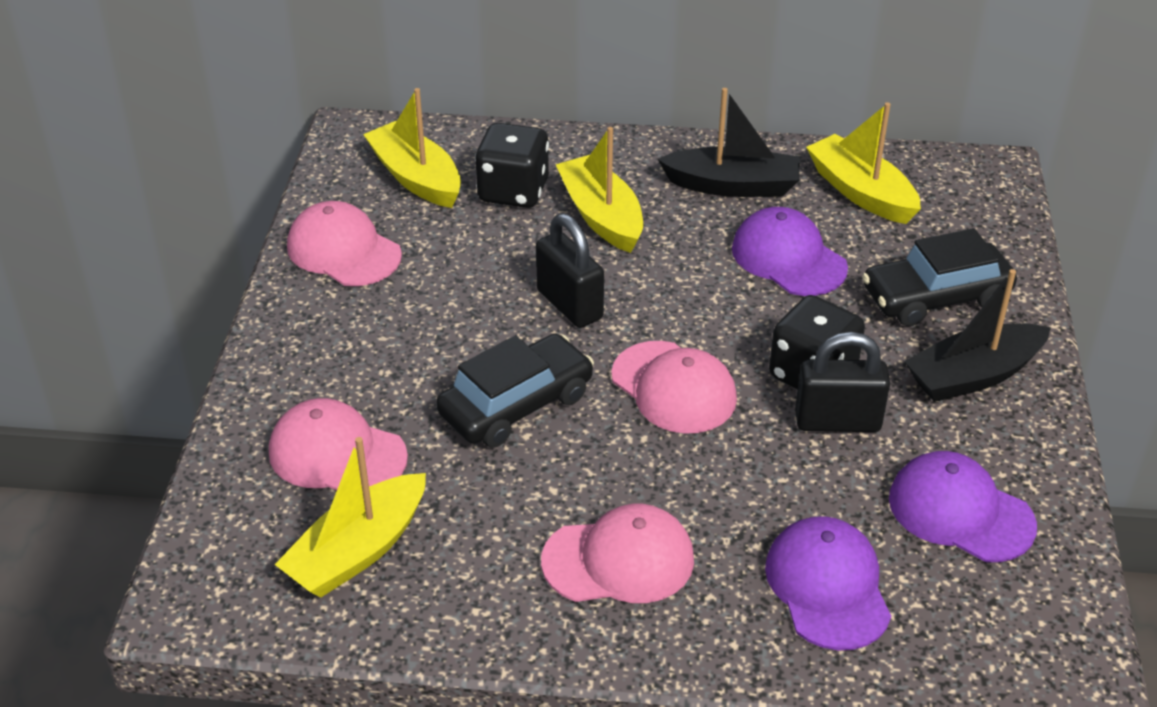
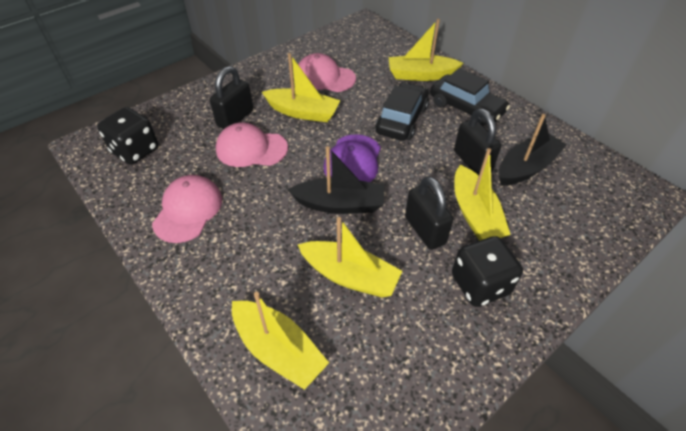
black padlock: [536,213,604,328] [795,332,890,432] = 2 -> [210,66,253,129] [405,176,453,250] [454,108,501,175] = 3
pink cap: [269,398,408,490] [287,201,402,286] [541,504,694,603] [611,341,737,434] = 4 -> [152,175,222,243] [216,122,288,167] [298,53,356,92] = 3
purple cap: [732,207,848,296] [765,516,891,650] [889,451,1037,562] = 3 -> [323,134,381,182] = 1
yellow boat: [274,437,426,597] [363,88,461,208] [556,127,643,253] [806,102,921,224] = 4 -> [232,292,329,390] [262,53,341,122] [298,217,402,297] [389,19,464,81] [454,148,511,241] = 5

